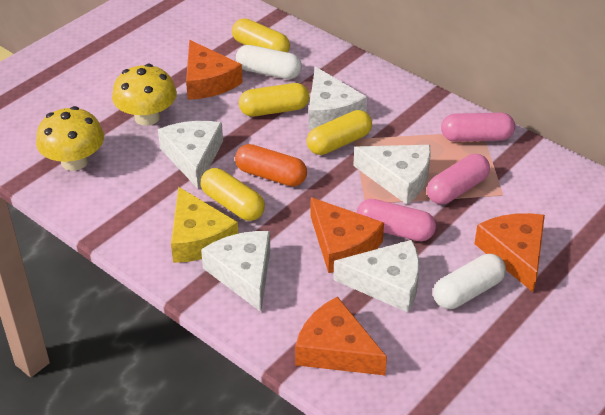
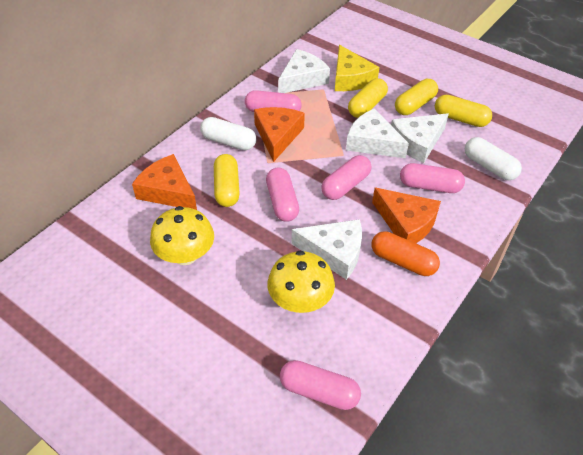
orange cheese: [186,40,243,100] [295,296,387,375] [311,197,384,273] [474,213,545,292] = 4 -> [132,154,197,210] [254,107,305,162] [372,188,441,243] = 3
pink capsule: [357,199,436,241] [427,154,490,204] [441,113,515,142] = 3 -> [245,90,302,112] [266,168,299,222] [280,360,361,410] [321,155,371,200] [400,163,465,193] = 5
white cheese: [158,121,223,189] [201,231,270,312] [309,67,367,129] [333,240,419,313] [353,145,431,205] = 5 -> [278,49,330,93] [292,219,362,280] [346,109,409,158] [391,113,449,163] = 4

